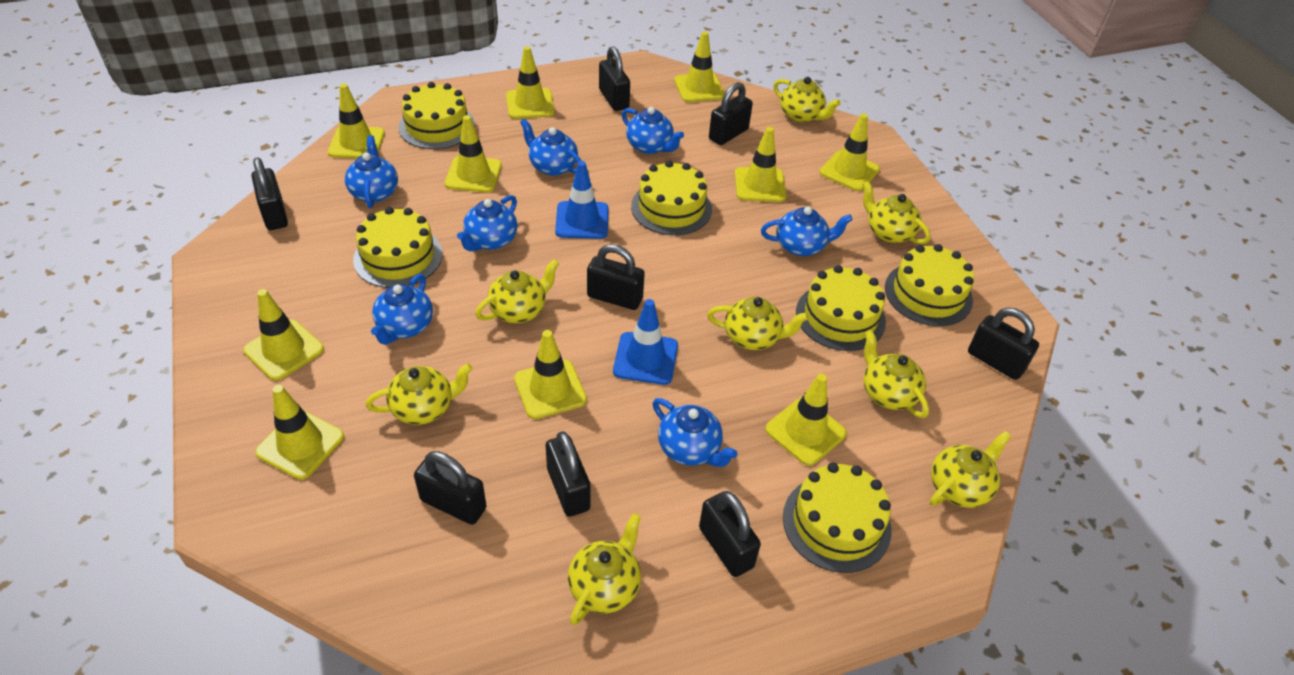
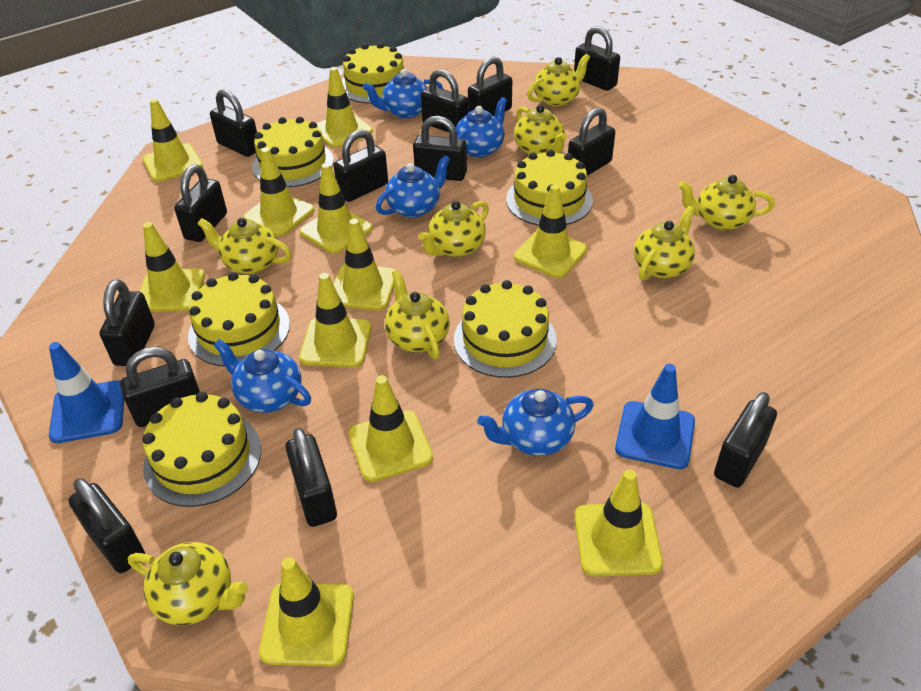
black padlock: [252,157,288,230] [414,451,487,525] [546,431,590,517] [587,244,645,310] [599,46,630,111] [699,491,761,577] [709,82,753,145] [968,308,1039,380] = 8 -> [68,478,145,573] [100,279,155,366] [120,347,200,427] [174,165,227,242] [210,89,257,157] [285,428,337,527] [334,129,388,202] [413,116,467,181] [421,69,469,132] [468,56,512,116] [568,107,615,176] [574,26,620,91] [714,392,777,488] = 13
blue teapot: [345,135,398,208] [371,274,433,345] [457,195,517,251] [520,119,582,176] [622,107,684,154] [653,398,738,467] [761,206,853,256] = 7 -> [214,339,311,413] [363,69,443,119] [376,155,450,218] [456,97,507,158] [477,389,594,456] = 5
yellow traffic cone: [243,289,324,381] [255,385,344,480] [328,84,385,159] [445,115,502,193] [506,46,555,119] [514,330,587,419] [674,31,725,102] [735,127,787,202] [765,374,847,466] [820,114,880,191] = 10 -> [140,222,205,312] [143,99,203,182] [243,148,315,236] [259,557,354,666] [299,273,372,368] [300,163,372,254] [316,67,373,148] [333,219,396,311] [349,375,433,482] [514,185,588,278] [574,470,663,577] = 11

